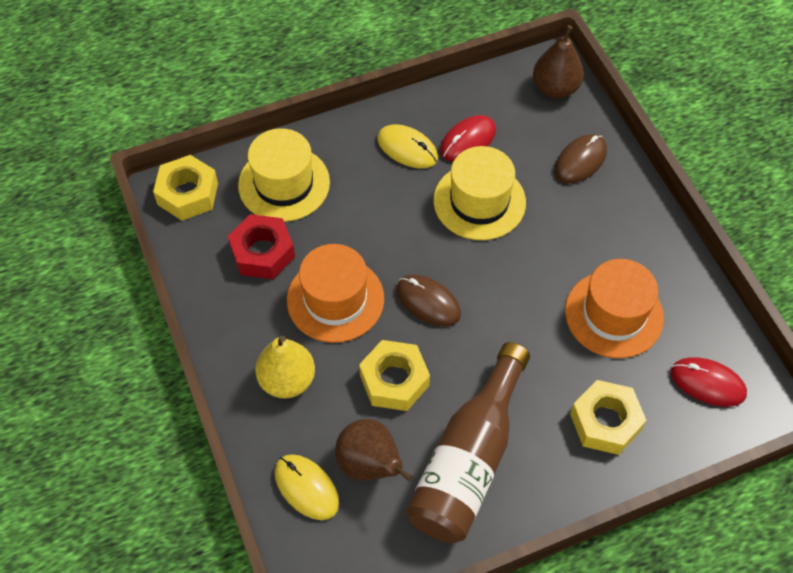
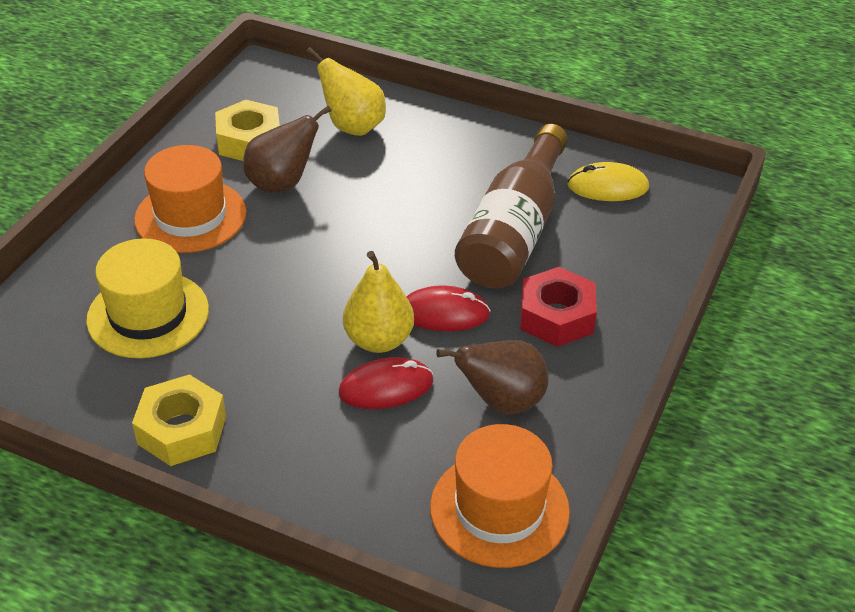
brown mouse: [396,275,461,326] [555,134,607,183] = 2 -> none = 0
yellow hat: [238,128,330,222] [433,146,526,240] = 2 -> [86,238,209,358] = 1
yellow mouse: [275,454,339,520] [378,124,438,168] = 2 -> [567,162,649,201] = 1
yellow nut: [153,155,218,221] [359,340,430,411] [570,380,647,455] = 3 -> [132,374,226,466] [215,100,280,161] = 2
yellow pear: [255,335,315,398] = 1 -> [306,47,386,136] [343,251,414,353] = 2

